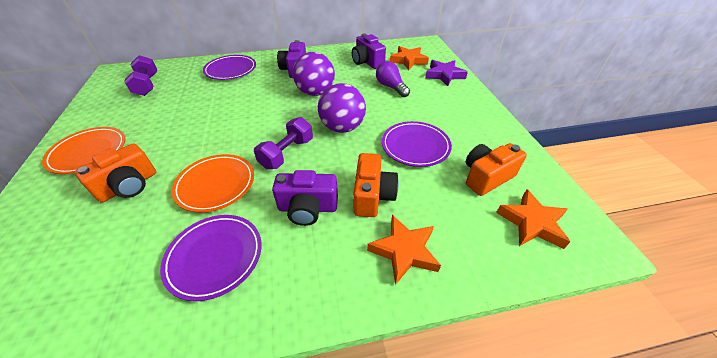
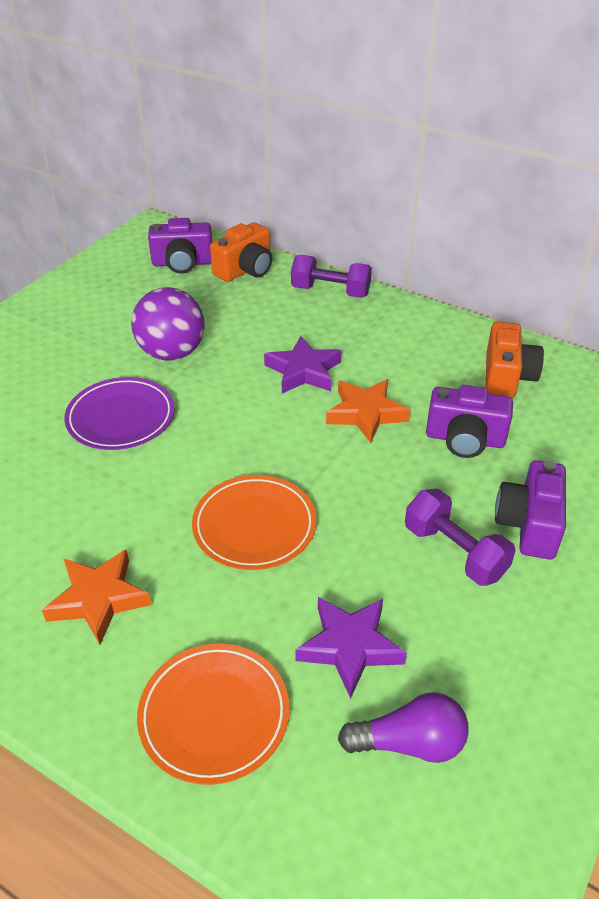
orange camera: [74,144,156,202] [353,153,399,217] [466,143,527,196] = 3 -> [210,222,272,282] [486,322,544,398] = 2
orange star: [367,215,441,285] [390,46,429,70] [496,189,570,249] = 3 -> [42,550,152,645] [326,379,410,443] = 2
purple ball: [292,52,335,96] [318,83,366,133] = 2 -> [131,287,205,361] = 1
purple plate: [160,215,262,301] [203,55,256,80] [382,121,452,167] = 3 -> [64,377,175,450] = 1
purple star: [425,60,468,86] = 1 -> [264,336,342,393] [295,597,407,699] = 2

